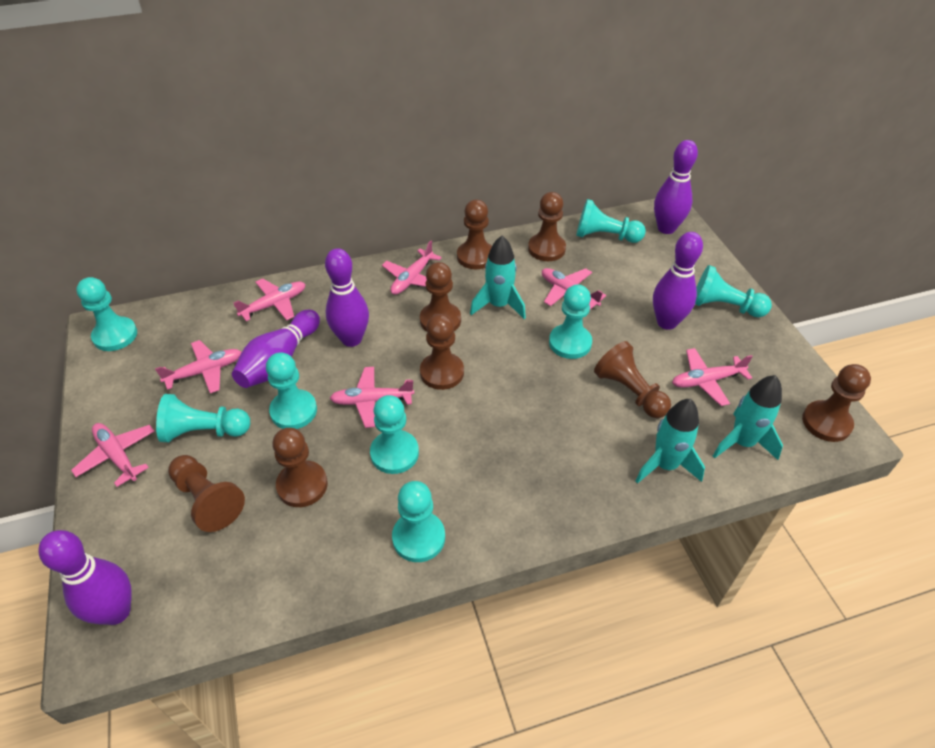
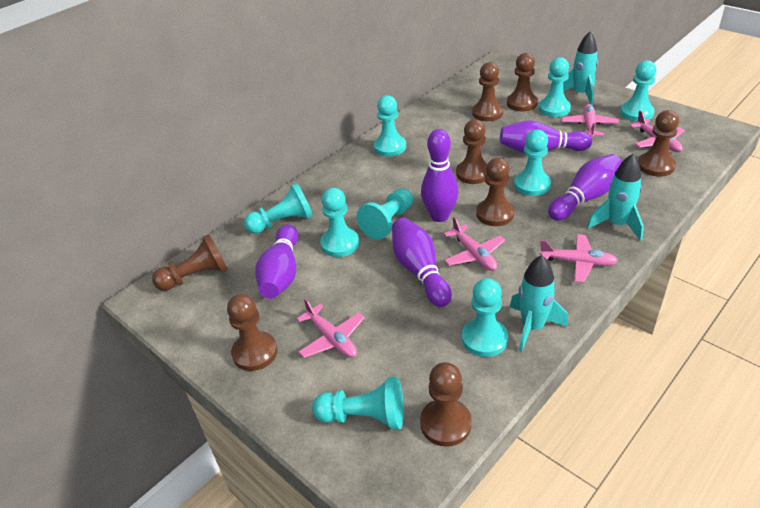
pink plane: [71,423,155,487] [155,340,242,393] [234,278,305,321] [330,367,414,428] [382,241,442,295] [542,268,606,309] [672,348,753,406] = 7 -> [296,299,365,358] [444,217,505,271] [539,234,618,283] [562,104,619,138] [630,111,685,152] = 5
turquoise pawn: [76,277,137,351] [156,394,250,442] [266,352,317,429] [370,395,419,474] [392,481,445,562] [549,284,592,359] [576,199,646,243] [695,265,772,317] = 8 -> [244,183,313,234] [312,377,404,430] [320,188,359,257] [357,188,413,240] [374,95,406,157] [462,278,508,357] [514,130,551,196] [539,57,571,117] [620,60,656,121] = 9

